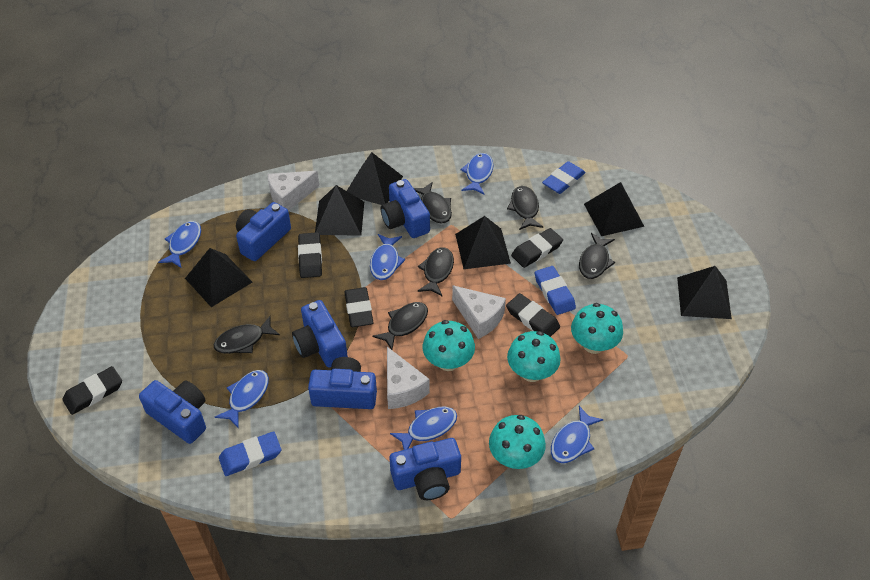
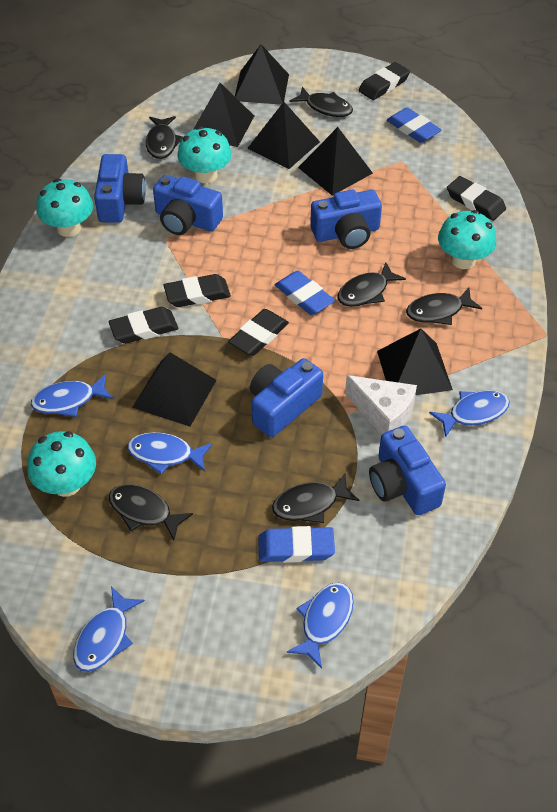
blue camera: [139,380,206,444] [236,202,291,261] [292,300,348,367] [308,357,377,409] [381,179,430,238] [390,438,461,500] = 6 -> [94,154,146,223] [153,175,223,235] [250,358,323,437] [310,190,382,249] [369,425,446,515] = 5
blue fish: [158,221,201,268] [215,370,269,429] [370,234,405,280] [390,407,457,450] [460,153,493,195] [551,406,604,463] = 6 -> [31,374,113,417] [73,586,145,672] [127,432,212,474] [287,582,354,669] [429,390,510,438] = 5
white cheese: [268,171,319,211] [387,347,430,409] [452,286,506,339] = 3 -> [345,375,417,435] = 1

